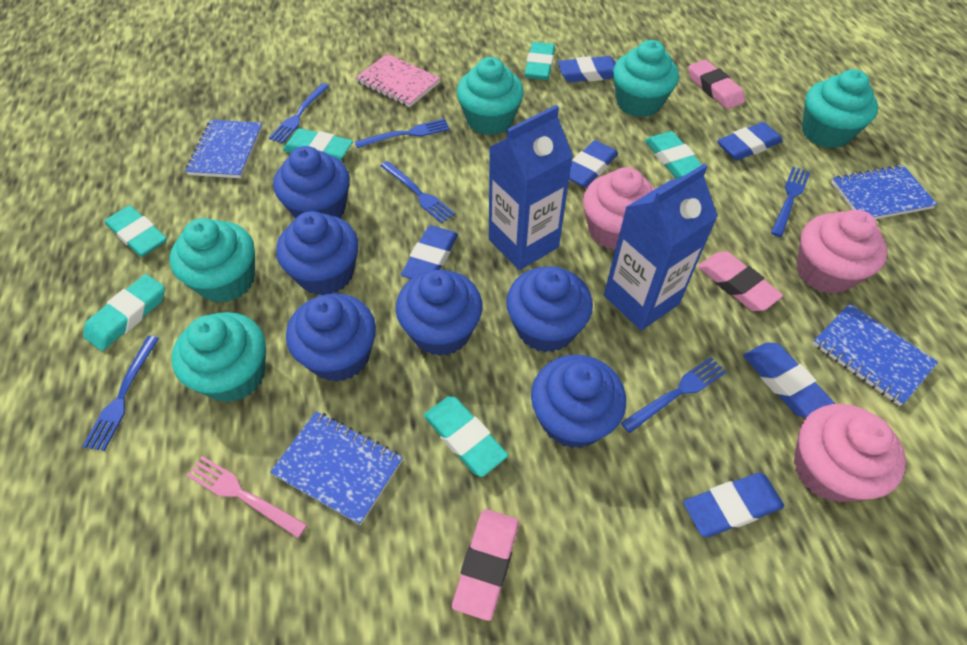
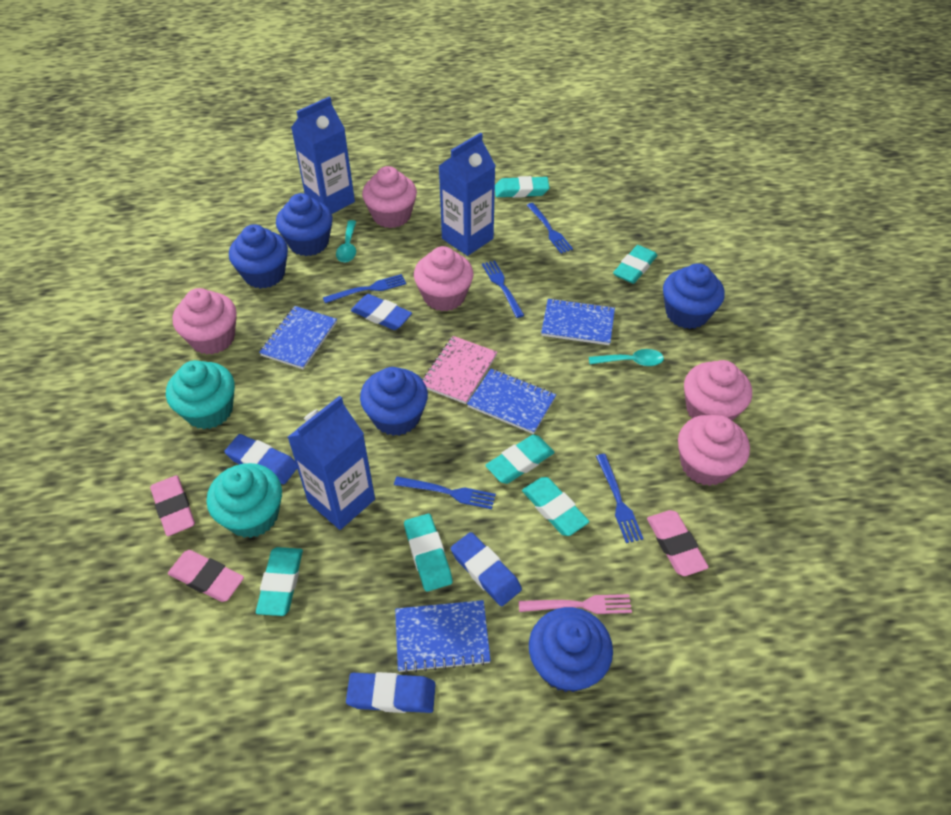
blue carton: [489,105,573,270] [604,164,718,330] = 2 -> [288,396,375,530] [291,97,355,214] [439,133,496,256] = 3
blue cupcake: [273,146,350,219] [276,211,358,295] [286,294,376,382] [396,270,482,356] [506,266,593,352] [531,355,626,448] = 6 -> [229,224,288,289] [276,193,333,256] [360,367,428,436] [529,607,613,692] [663,263,725,329] = 5
blue eraser: [401,225,458,279] [558,56,616,82] [569,140,618,188] [683,473,784,537] [717,122,783,161] [743,343,835,418] = 6 -> [224,434,297,484] [346,672,436,713] [351,294,412,330] [451,532,522,606] = 4
blue fork: [82,336,159,451] [269,83,329,144] [355,119,450,148] [380,161,455,224] [621,357,726,433] [771,167,810,237] = 6 -> [323,274,406,303] [394,476,496,509] [482,260,524,318] [527,203,573,253] [596,454,644,543] = 5
pink cupcake: [583,167,655,250] [794,404,906,502] [797,210,888,294] = 3 -> [173,288,237,355] [362,166,417,228] [414,246,473,311] [678,415,750,486] [684,360,752,421] = 5
turquoise cupcake: [170,218,255,303] [171,312,266,402] [457,57,524,135] [613,40,679,117] [802,69,878,148] = 5 -> [166,360,235,429] [207,463,282,538] = 2
turquoise spoon: none = 0 -> [336,220,356,262] [589,349,664,366] = 2

